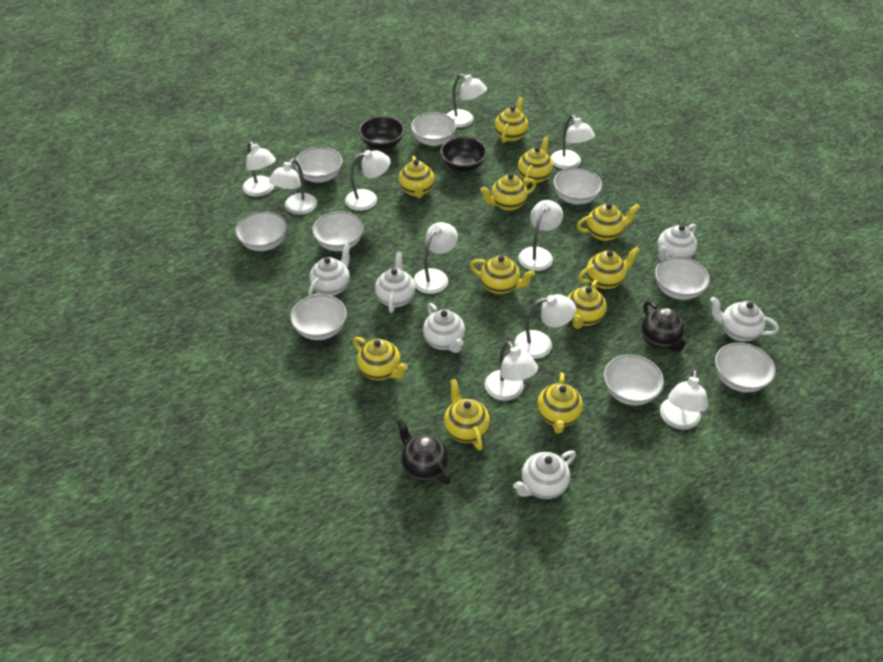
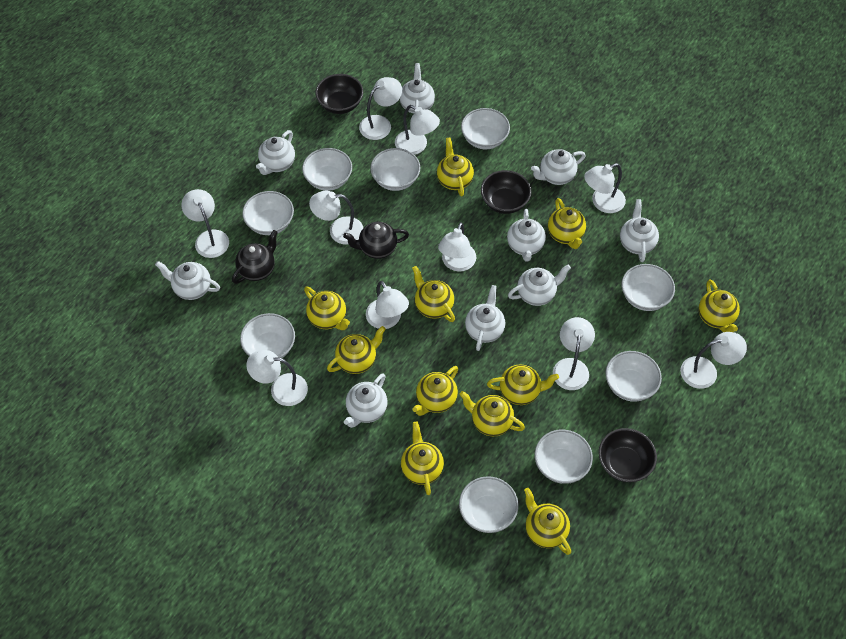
black bowl: [359,116,404,150] [440,137,487,172] = 2 -> [315,74,363,114] [481,170,532,214] [599,428,657,482] = 3
white teapot: [309,244,351,296] [375,251,415,313] [423,303,465,353] [513,450,576,499] [657,224,697,261] [710,297,779,341] = 6 -> [155,261,220,300] [256,130,295,175] [344,374,387,428] [400,63,435,114] [465,285,505,351] [507,208,546,262] [508,265,571,306] [531,149,585,185] [620,199,659,262] = 9

